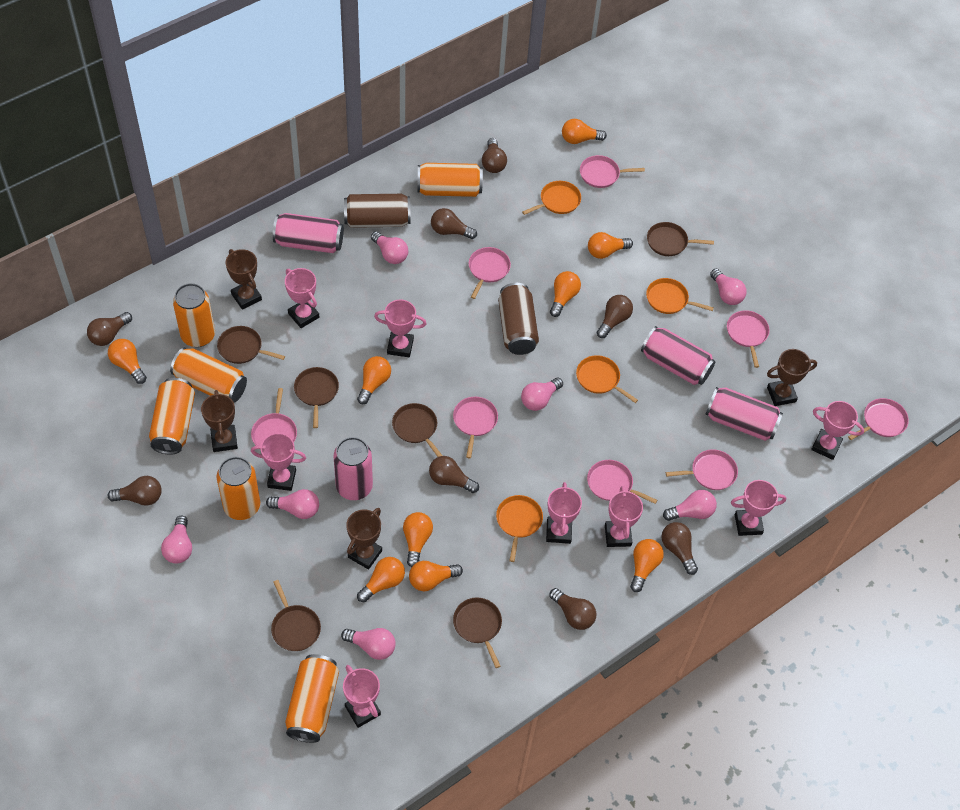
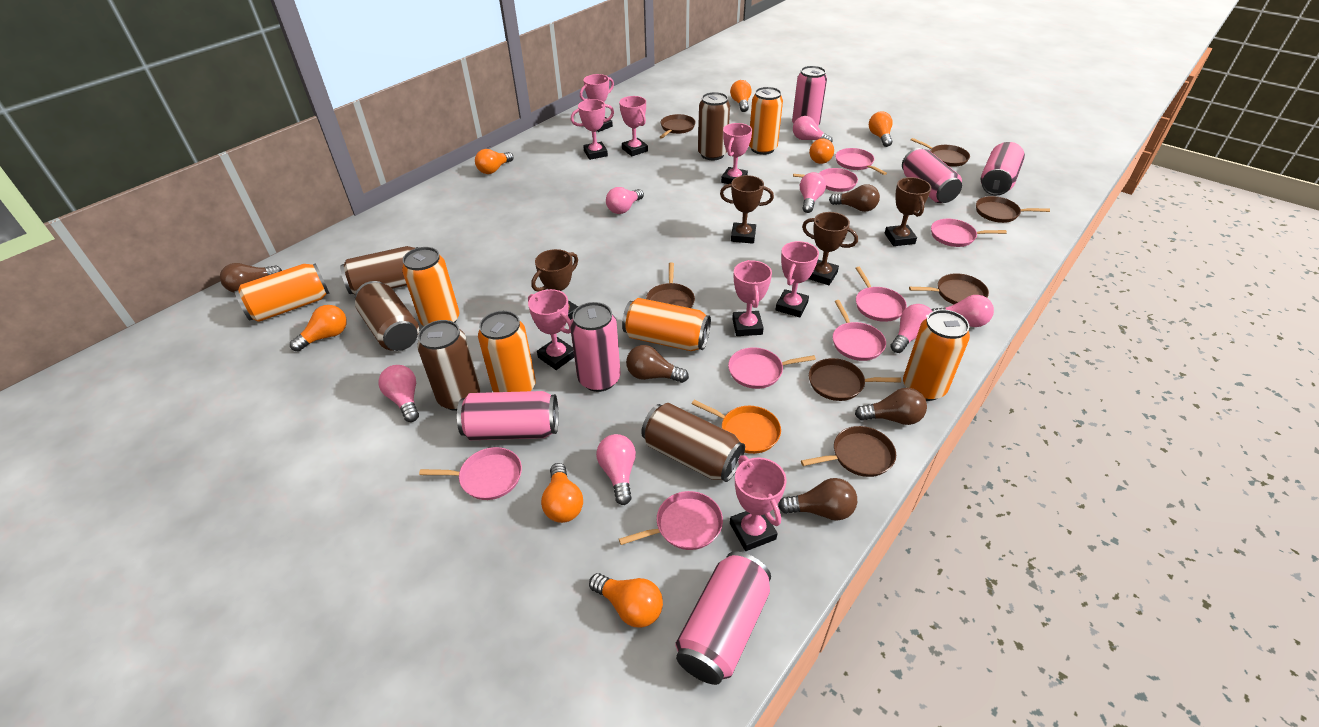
brown can: [344,194,410,228] [498,283,539,355] = 2 -> [340,246,418,294] [355,281,419,351] [417,320,480,411] [641,403,745,482] [698,92,730,160] = 5
brown light bulb: [87,312,132,346] [108,476,162,506] [429,456,479,493] [431,208,477,239] [482,138,507,173] [549,588,597,630] [597,295,633,338] [661,522,698,575] = 8 -> [220,263,282,293] [626,345,689,383] [778,478,857,521] [829,184,880,212] [855,388,927,425] = 5
brown pan: [217,326,285,364] [271,580,321,651] [294,367,339,428] [392,403,443,457] [453,597,502,668] [647,222,714,256] = 6 -> [646,262,695,308] [660,114,696,139] [801,426,896,477] [809,358,901,401] [909,273,989,304] [911,138,970,167] [976,196,1050,223] = 7
orange light bulb: [108,339,147,384] [357,356,391,404] [357,557,405,602] [403,512,433,567] [409,561,463,591] [550,271,581,317] [562,119,607,144] [588,232,633,259] [630,539,664,592] = 9 -> [290,305,347,352] [475,149,514,174] [541,463,583,523] [589,573,663,628] [730,80,752,112] [809,139,834,164] [869,111,893,147] = 7
orange pan: [496,495,543,562] [522,181,581,215] [576,355,638,403] [646,278,714,314] = 4 -> [692,400,781,454] = 1
pink can: [273,213,344,253] [333,437,373,500] [641,326,715,385] [705,387,783,441] = 4 -> [457,391,558,440] [570,302,621,392] [676,552,771,685] [792,66,827,126] [902,148,962,203] [981,142,1025,195] = 6

